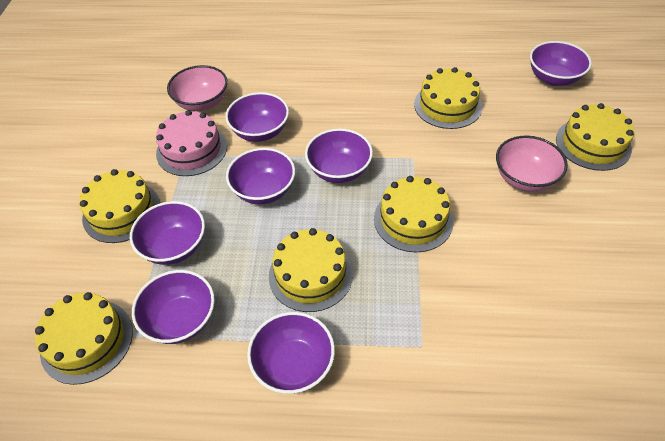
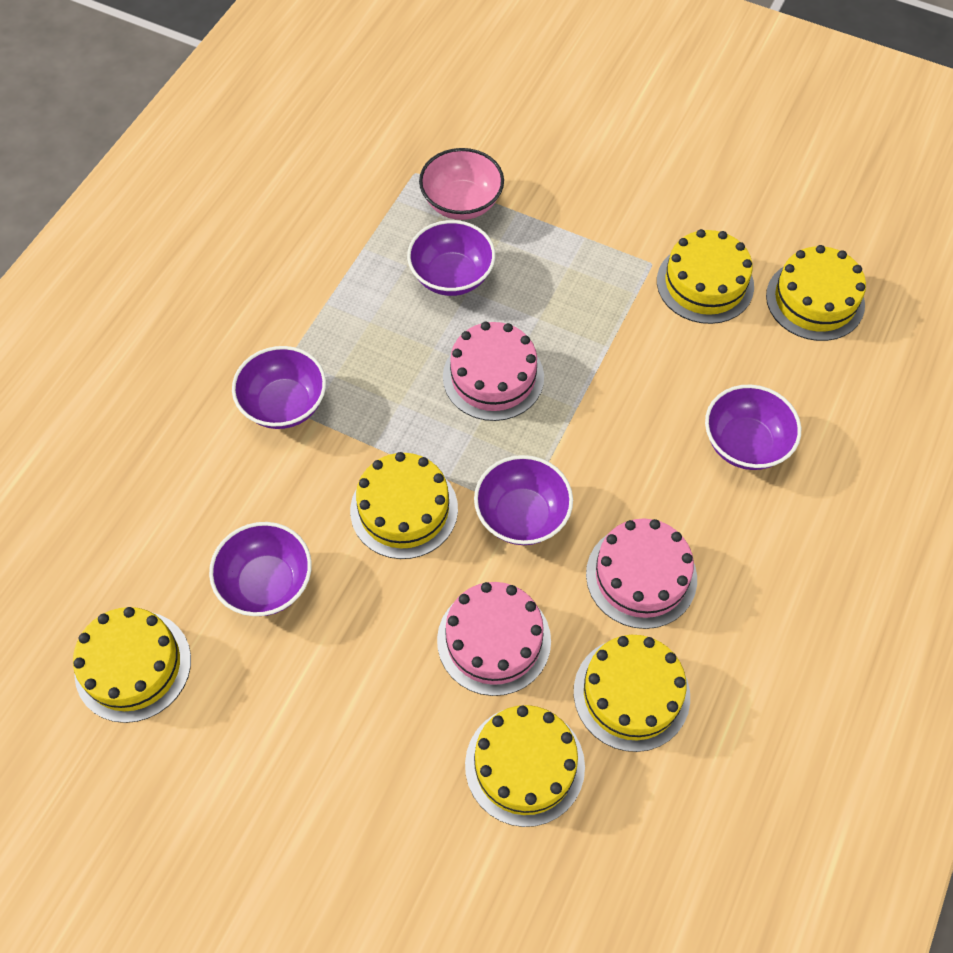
pink bowl: [167,65,228,111] [496,135,568,192] = 2 -> [419,148,504,220] = 1
pink cake: [156,110,227,176] = 1 -> [437,582,551,696] [443,322,544,421] [586,518,697,629] = 3
purple bowl: [130,201,205,265] [132,270,215,344] [225,92,289,142] [226,148,295,204] [247,312,335,394] [305,129,373,183] [530,41,592,86] = 7 -> [209,522,312,616] [232,346,326,429] [407,220,495,296] [474,455,573,545] [705,385,801,470] = 5

